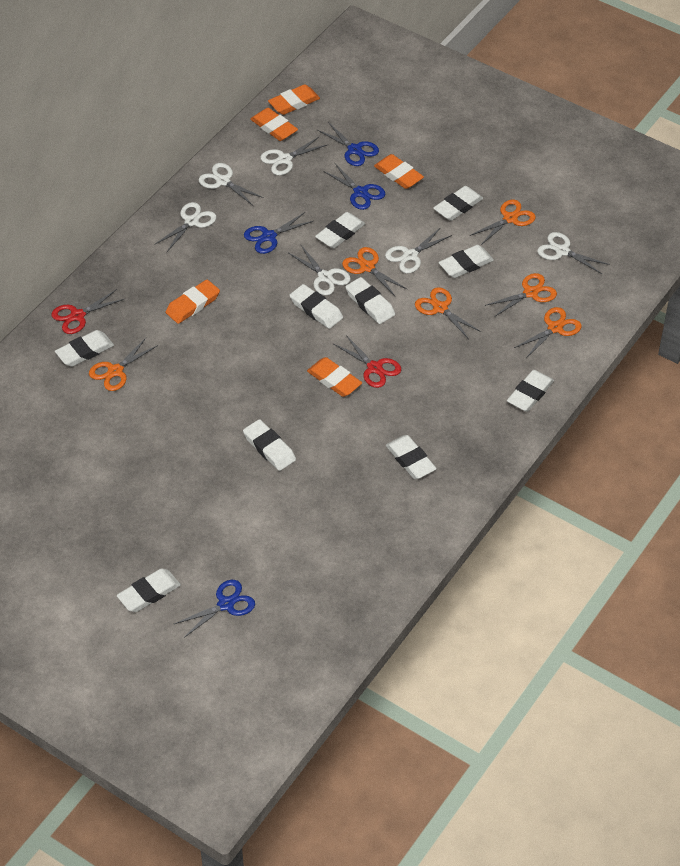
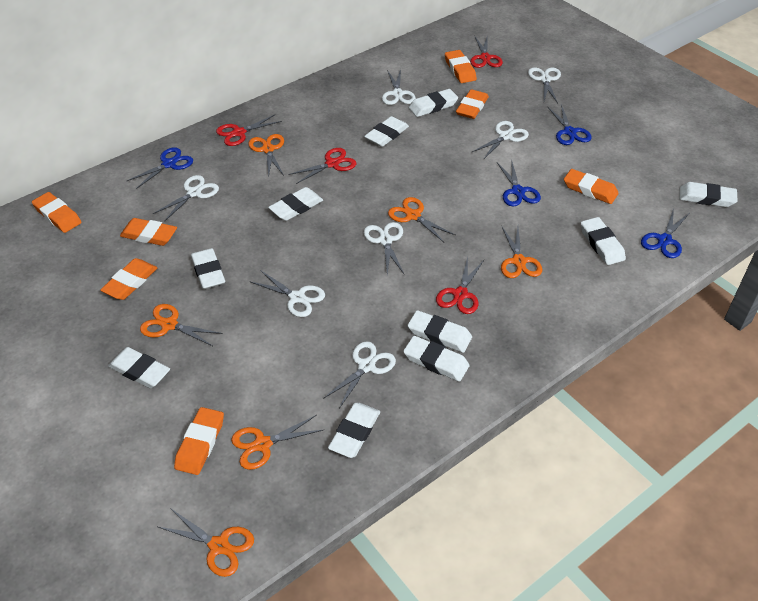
orange eraser: [166,280,220,324] [250,108,298,141] [268,84,320,115] [307,357,362,397] [374,154,424,189] = 5 -> [32,192,81,233] [100,258,157,300] [120,218,177,246] [174,407,224,475] [445,50,477,83] [456,89,489,119] [564,169,619,204] = 7
red scissors: [51,289,124,334] [334,334,401,388] = 2 -> [216,114,282,146] [288,148,356,184] [436,256,484,314] [470,35,503,68] = 4
white scissors: [154,202,216,252] [198,163,264,205] [260,136,327,175] [289,245,351,295] [385,227,452,273] [537,232,610,274] = 6 -> [153,175,219,222] [249,270,325,317] [323,341,396,408] [364,222,404,275] [382,69,416,105] [471,121,529,160] [528,68,561,103] = 7

